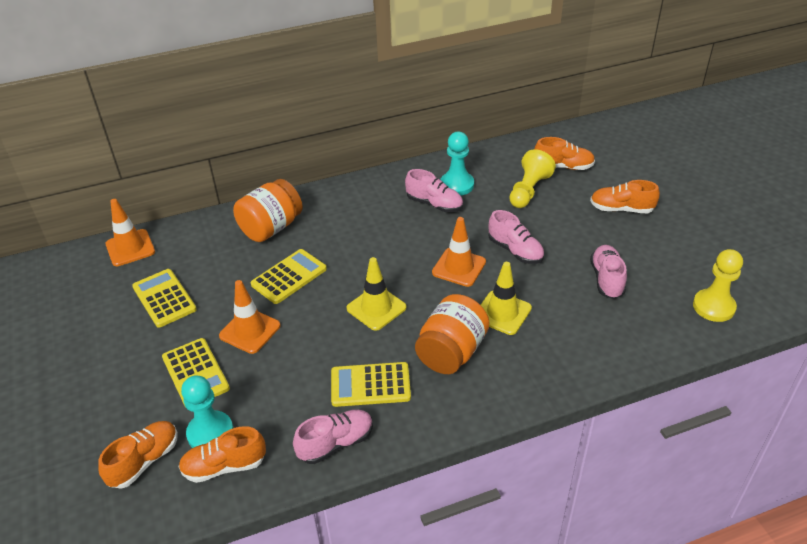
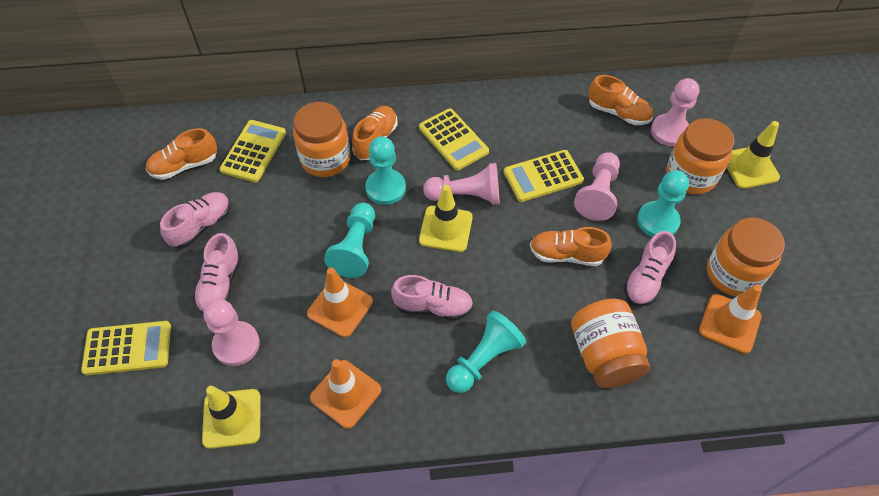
orange jar: [233,179,303,242] [415,294,489,374] = 2 -> [293,102,351,177] [571,299,650,388] [666,118,734,194] [707,218,785,297] = 4
pink pawn: none = 0 -> [203,299,260,366] [423,163,499,205] [574,152,620,221] [651,78,700,147] = 4
turquoise pawn: [181,375,233,448] [440,132,474,195] = 2 -> [324,203,375,278] [365,136,406,205] [446,310,526,393] [637,170,689,237] = 4
yellow pawn: [509,149,556,208] [693,249,743,322] = 2 -> none = 0
yellow traffic cone: [347,257,406,331] [481,262,532,335] = 2 -> [202,386,261,449] [419,185,473,252] [726,121,780,189] = 3

